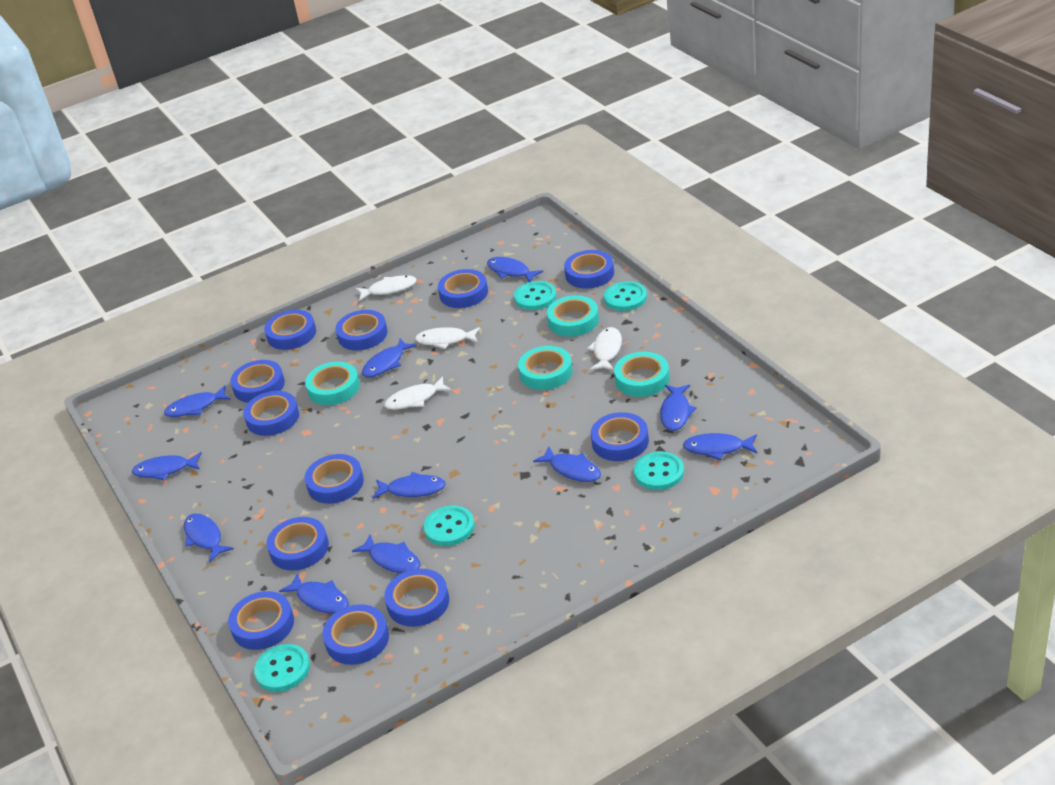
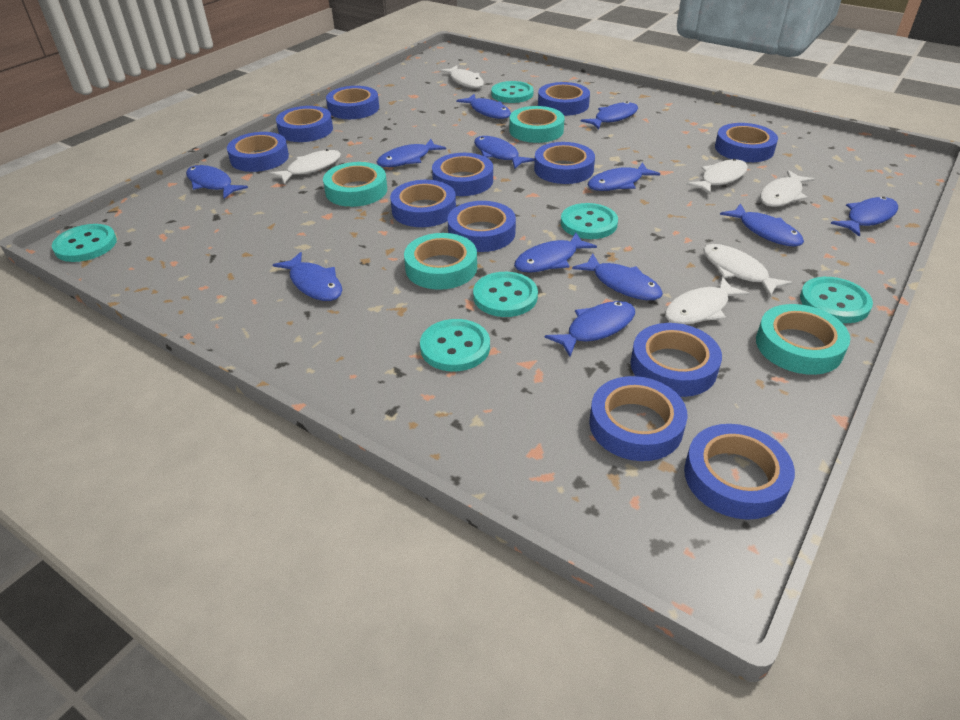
blue fish: [132,452,202,481] [164,385,231,417] [184,514,234,562] [279,573,349,614] [352,534,420,574] [362,338,417,378] [372,472,446,499] [487,257,543,282] [533,446,601,482] [660,385,697,431] [683,433,757,460] = 11 -> [186,165,248,199] [273,252,342,301] [376,139,446,167] [456,94,511,119] [474,136,535,169] [514,232,597,273] [545,301,635,357] [572,253,663,300] [580,101,638,129] [587,162,660,191] [720,203,804,247] [831,197,898,237] = 12
turquoise button: [254,644,310,692] [424,505,475,546] [514,281,557,310] [604,281,647,311] [634,452,684,490] = 5 -> [52,224,117,262] [420,319,490,371] [473,272,538,317] [491,81,534,103] [561,203,618,239] [800,277,873,323] = 6
white fish: [356,275,417,301] [384,376,452,410] [415,327,480,349] [587,327,622,370] = 4 -> [269,149,341,184] [439,65,484,88] [665,277,750,325] [686,159,748,195] [703,244,793,297] [760,170,815,207] = 6

